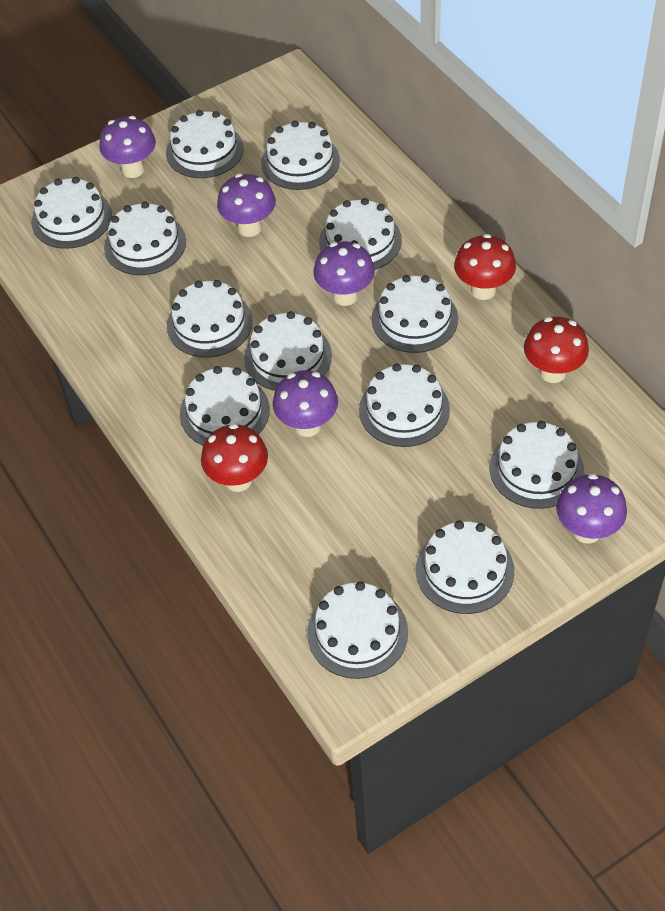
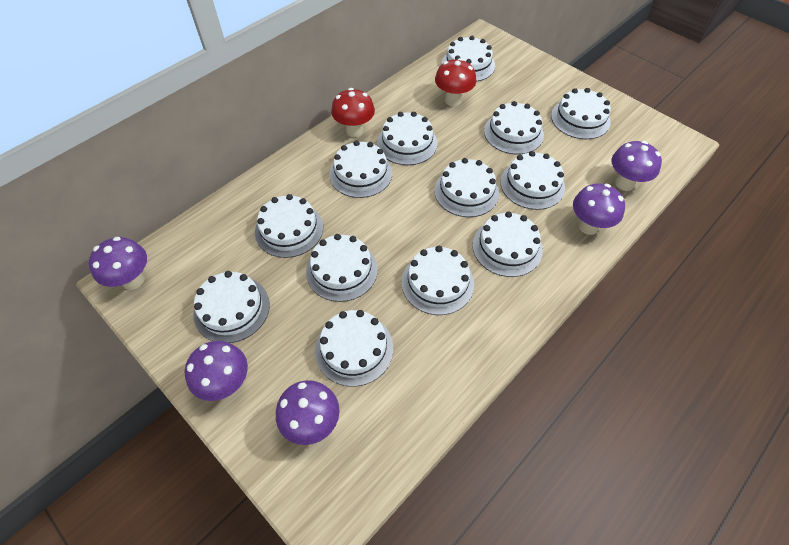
red mushroom: [201,424,268,492] [454,234,516,300] [524,317,589,383] = 3 -> [331,88,375,137] [435,58,476,106] = 2

